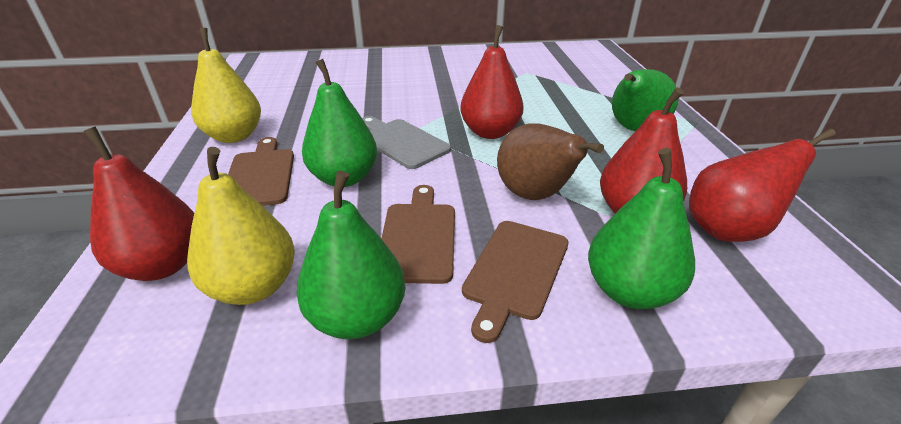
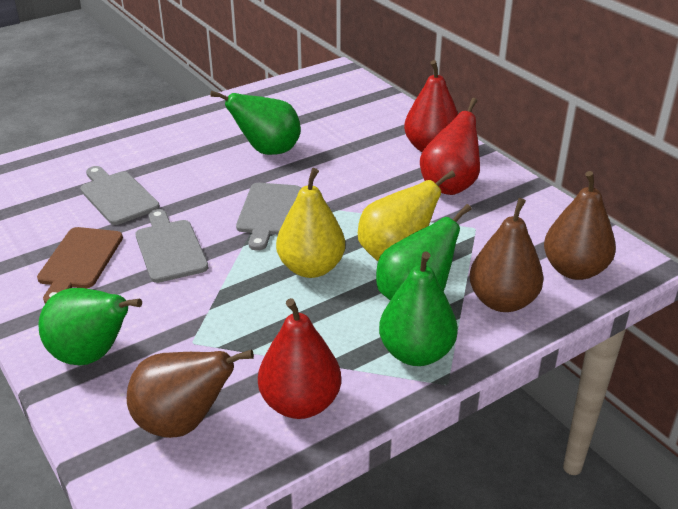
brown cutting board: [228,137,294,206] [381,185,455,284] [462,221,568,343] = 3 -> [37,227,123,304] = 1
brown pear: [497,123,604,200] = 1 -> [127,350,254,438] [469,198,544,312] [544,171,616,280] = 3
grey cutting board: [362,116,451,169] = 1 -> [80,166,160,225] [135,209,208,283] [236,183,301,251] = 3
red pear: [83,126,194,281] [460,25,523,139] [600,87,687,213] [689,129,836,242] = 4 -> [258,298,341,419] [404,60,458,152] [420,98,480,195] = 3

